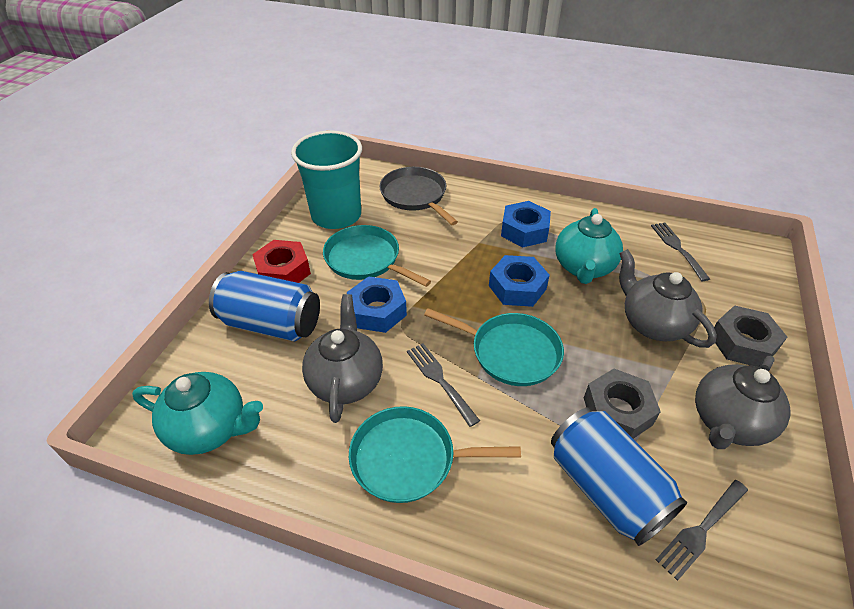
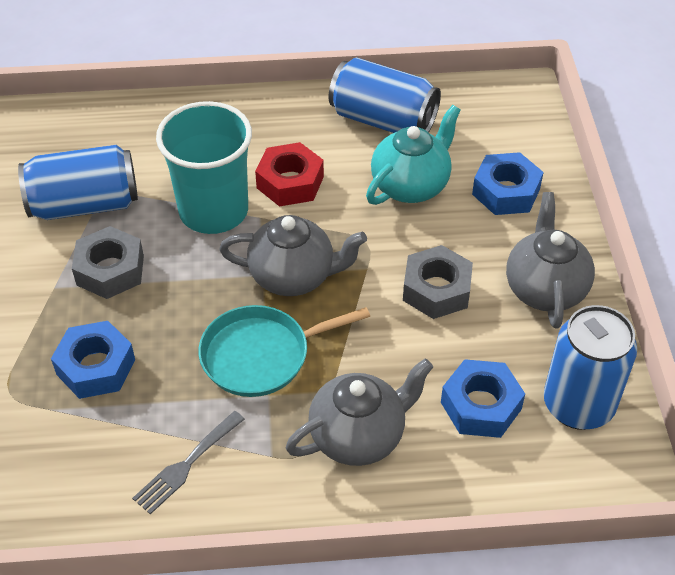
blue can: [209,271,320,341] [551,407,687,546] = 2 -> [18,145,138,220] [329,57,441,133] [544,305,637,430] = 3
grey fork: [407,343,480,427] [651,223,710,281] [656,480,748,581] = 3 -> [132,411,245,514] = 1
grey pan: [380,167,458,225] = 1 -> none = 0
turquoise pan: [323,225,431,287] [349,406,521,503] [424,308,564,386] = 3 -> [199,305,370,397] = 1
turquoise teapot: [132,372,263,455] [556,208,623,284] = 2 -> [366,105,461,205] = 1

